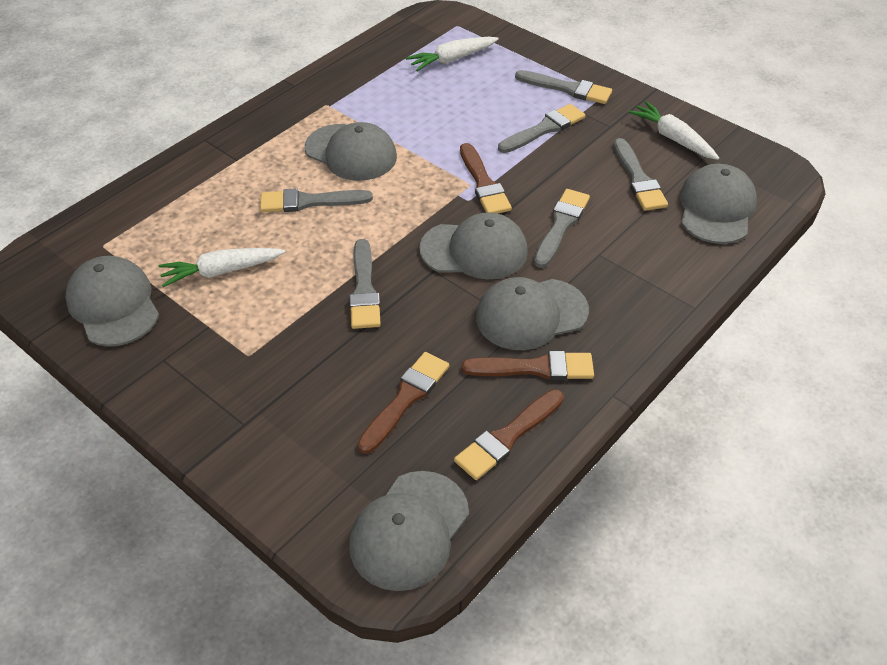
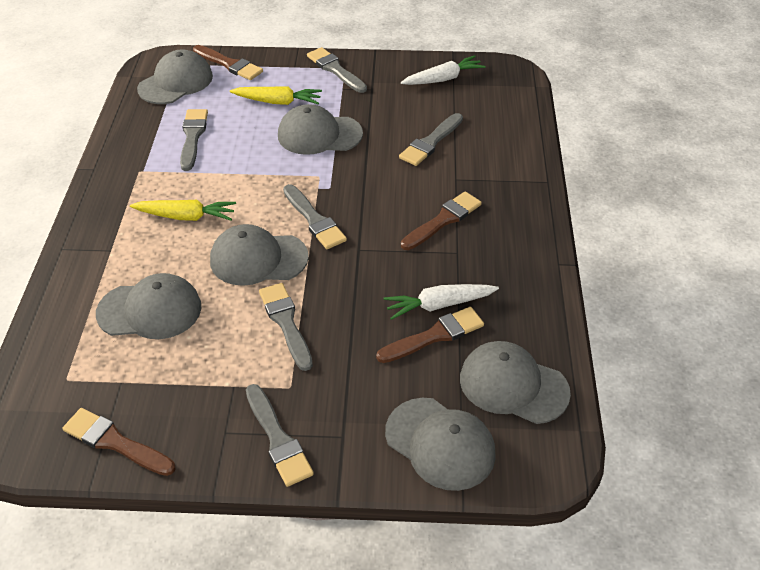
white carrot: [159,248,285,287] [406,37,499,71] [628,101,719,160] = 3 -> [384,284,499,320] [401,55,486,85] = 2
yellow carrot: none = 0 -> [130,200,236,221] [230,86,322,105] = 2

